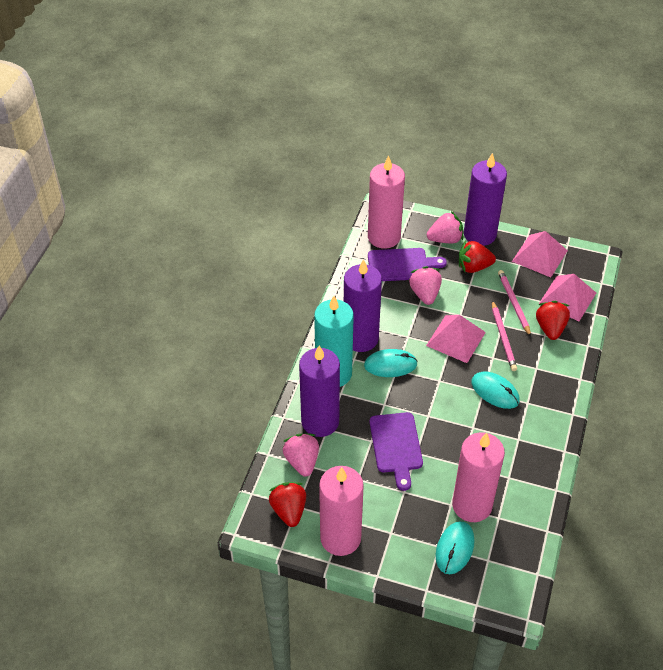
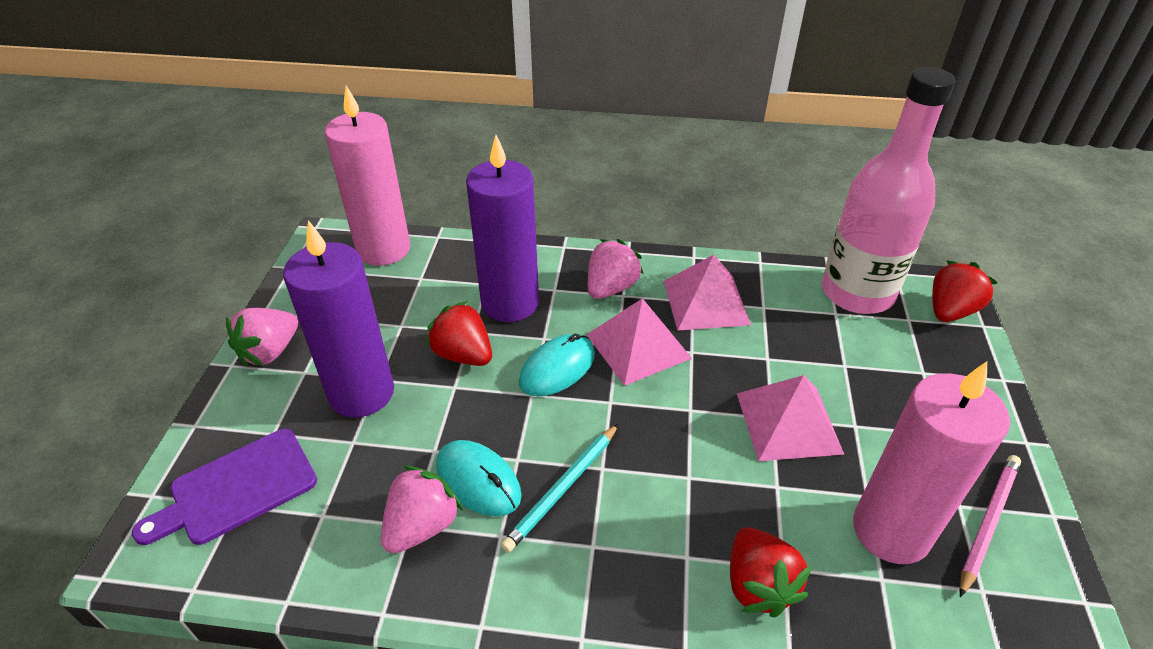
pink bottle: none = 0 -> [821,67,955,314] = 1
pink candle: [319,466,364,556] [368,155,405,249] [452,432,505,522] = 3 -> [325,86,410,266] [853,362,1010,564] = 2
pink pencil: [492,300,517,371] [498,270,531,337] = 2 -> [959,455,1021,597] = 1
purple candle: [299,345,340,437] [344,259,382,352] [464,153,507,246] = 3 -> [283,220,394,417] [466,135,539,322] = 2
purple cutting board: [368,248,447,281] [370,412,423,491] = 2 -> [132,429,317,545] = 1
turquoise candle: [314,296,354,387] = 1 -> none = 0
turquoise mouse: [364,349,418,377] [435,521,475,574] [471,371,520,409] = 3 -> [436,440,522,516] [519,334,595,397] = 2
turquoise pencil: none = 0 -> [501,424,619,553] = 1

